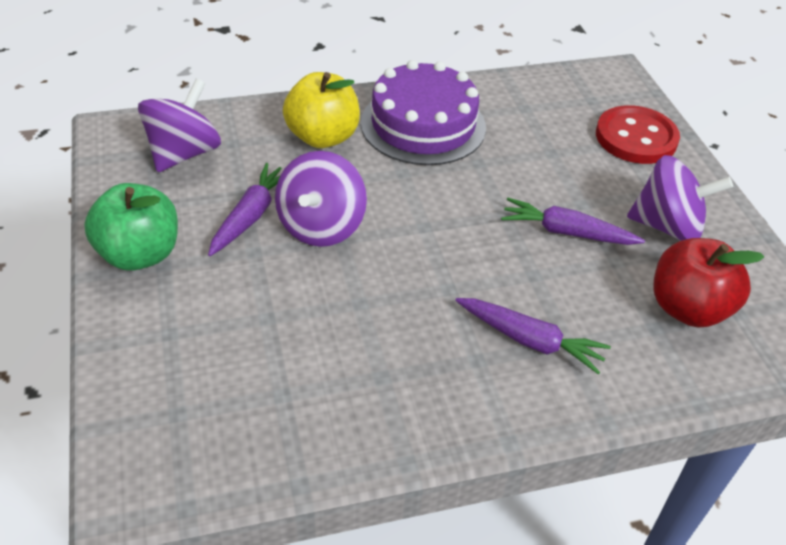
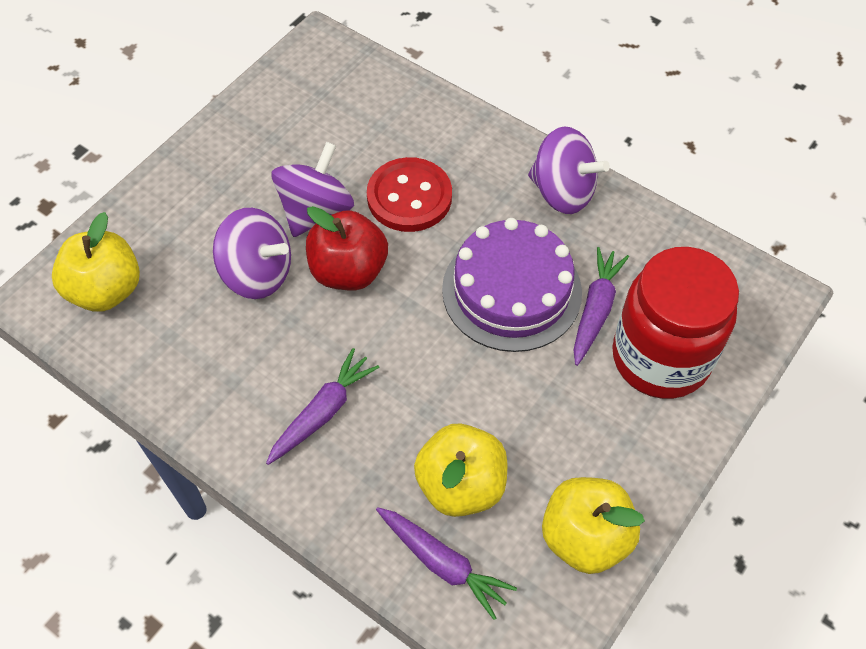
green apple: [84,183,178,271] = 1 -> none = 0
red jar: none = 0 -> [612,247,739,399] = 1
yellow apple: [283,72,360,148] = 1 -> [52,212,140,312] [414,423,507,517] [542,477,645,574] = 3

